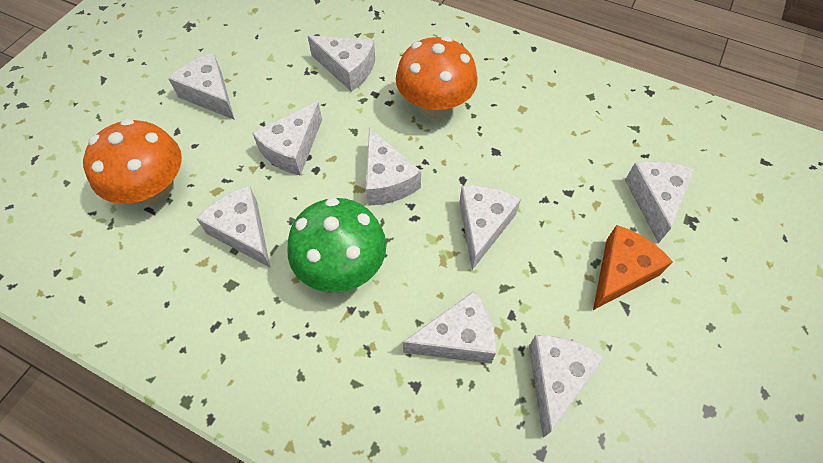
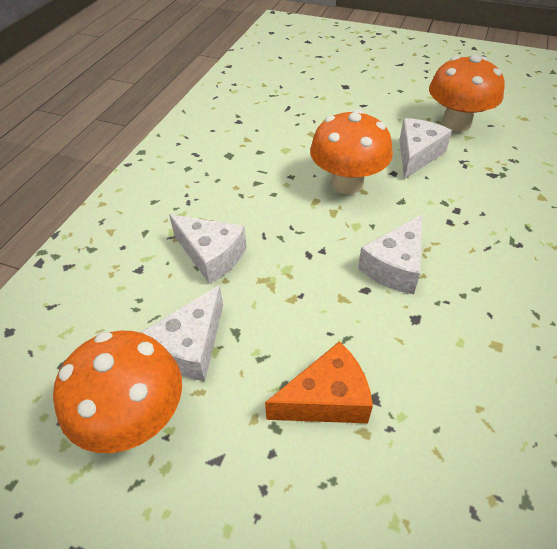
green mushroom: [287,198,386,293] = 1 -> none = 0
orange mushroom: [83,118,182,205] [396,36,478,119] = 2 -> [53,331,182,453] [310,109,393,194] [429,55,505,132] = 3
white cheese: [168,53,235,120] [196,186,270,267] [252,102,322,176] [308,36,375,92] [366,127,421,206] [403,291,496,364] [459,185,521,270] [529,335,605,438] [625,161,694,243] = 9 -> [140,285,223,381] [169,214,247,284] [358,214,423,294] [399,118,452,179] = 4

